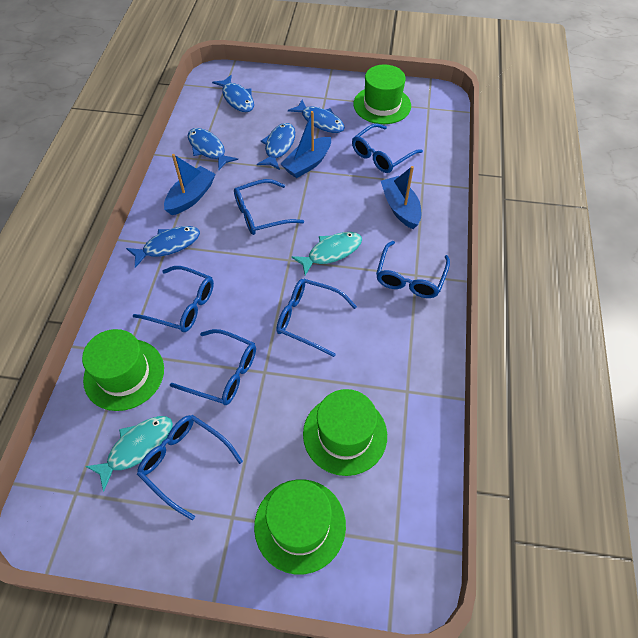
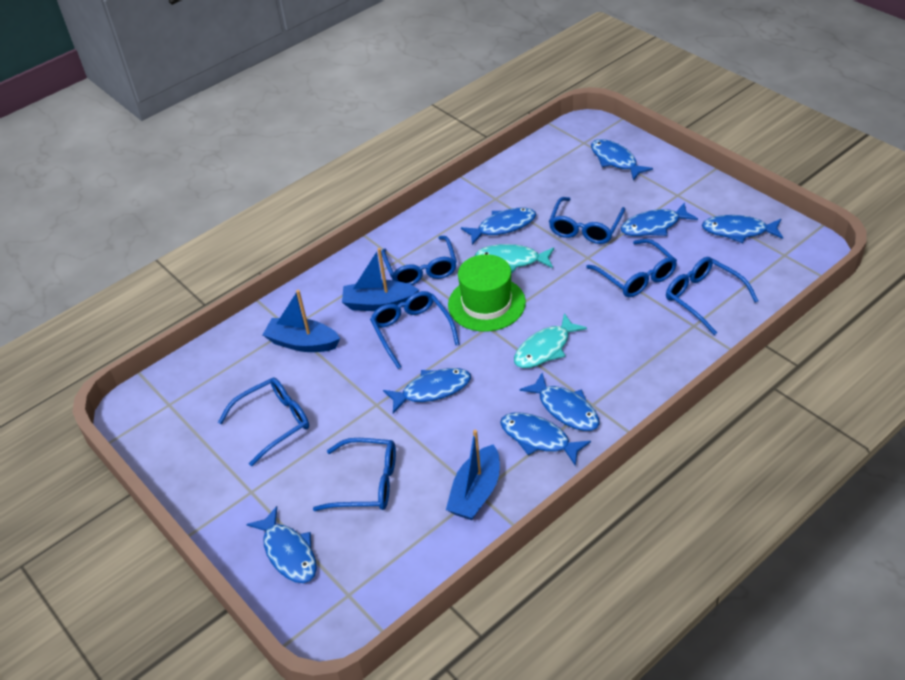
blue fish: [126,226,200,268] [188,128,238,170] [212,75,254,112] [257,123,295,170] [288,100,345,133] = 5 -> [246,506,317,583] [383,368,471,413] [461,208,536,245] [500,413,591,466] [520,373,600,431] [591,139,653,181] [621,203,698,236] [702,215,783,243] = 8
green hat: [82,329,164,411] [254,479,346,575] [303,389,387,476] [353,65,411,124] = 4 -> [448,254,526,332] = 1

